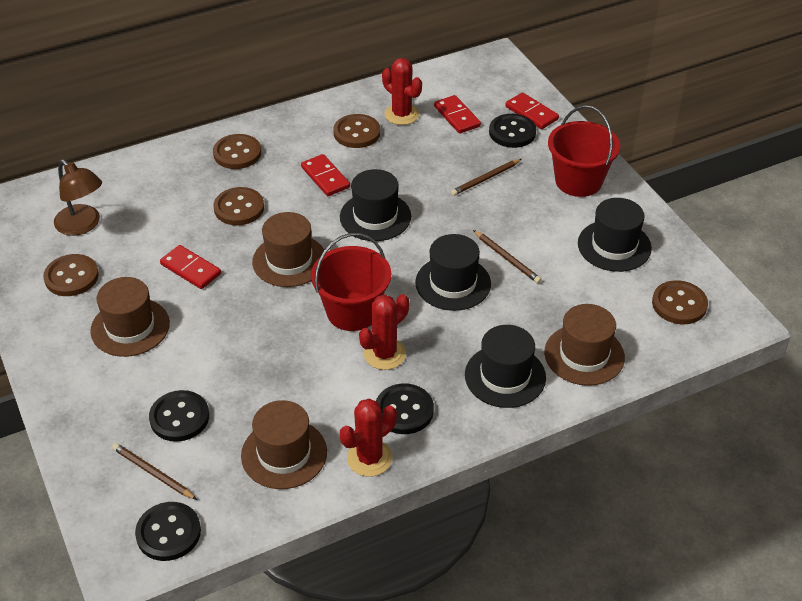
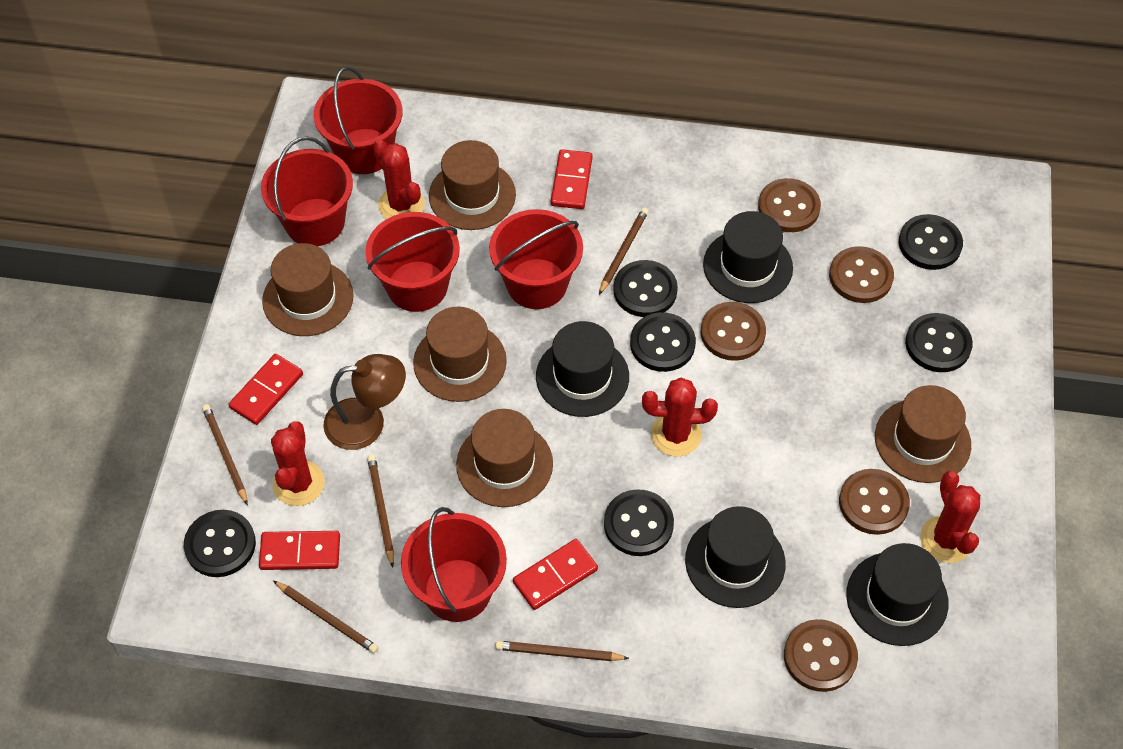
black button: [135,502,201,561] [149,390,209,442] [376,383,434,434] [489,114,536,148] = 4 -> [184,510,256,577] [604,489,674,556] [613,260,678,317] [630,312,696,372] [899,214,963,270] [905,313,973,372] = 6
brown hat: [90,277,170,357] [241,400,327,489] [252,212,324,287] [544,304,625,386] = 4 -> [262,243,354,336] [413,307,507,402] [429,140,516,230] [456,409,553,507] [875,385,971,483] = 5
brown pencil: [112,443,197,500] [451,159,522,196] [473,230,541,283] = 3 -> [202,404,248,505] [273,580,379,653] [367,455,394,568] [495,641,629,661] [599,208,649,295] = 5
red bucket: [311,233,391,331] [548,105,620,197] = 2 -> [261,137,353,246] [314,67,403,174] [365,212,460,312] [401,507,507,622] [489,209,583,309] = 5
red cactus: [340,399,397,477] [359,294,409,370] [382,58,422,125] = 3 -> [271,421,324,506] [373,139,425,219] [642,378,718,457] [920,471,980,563] = 4

